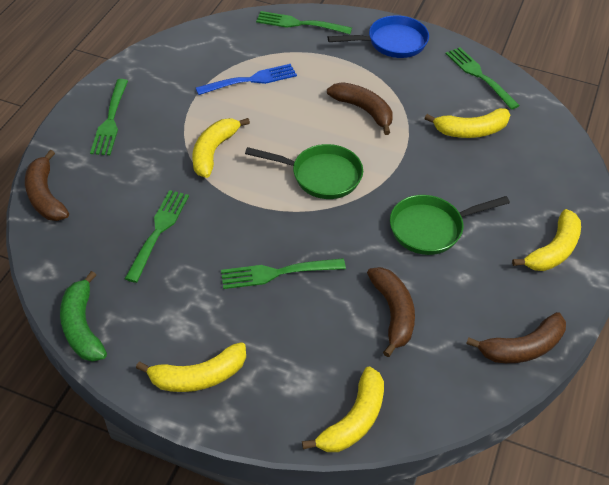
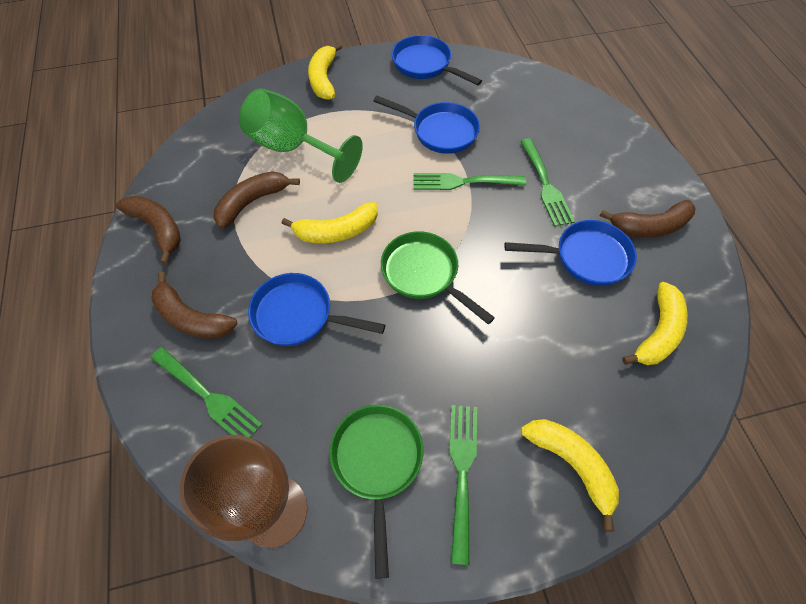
blue fork: [196,64,297,95] = 1 -> none = 0
blue pan: [328,15,429,58] = 1 -> [248,273,385,346] [374,96,480,154] [392,35,482,86] [504,220,637,286] = 4
brown goblet: none = 0 -> [180,435,308,548] = 1
green banana: [60,271,107,362] = 1 -> none = 0
green fork: [90,79,128,155] [125,190,189,283] [221,258,346,289] [256,11,352,34] [446,47,520,110] = 5 -> [151,347,263,438] [413,173,526,190] [449,405,477,565] [520,138,575,227] = 4
green goblet: none = 0 -> [239,88,363,183] = 1
yellow banana: [136,342,246,392] [192,118,250,178] [302,367,384,452] [424,108,510,138] [512,209,581,271] = 5 -> [282,202,378,243] [308,43,342,100] [521,419,619,532] [622,282,688,365] = 4

